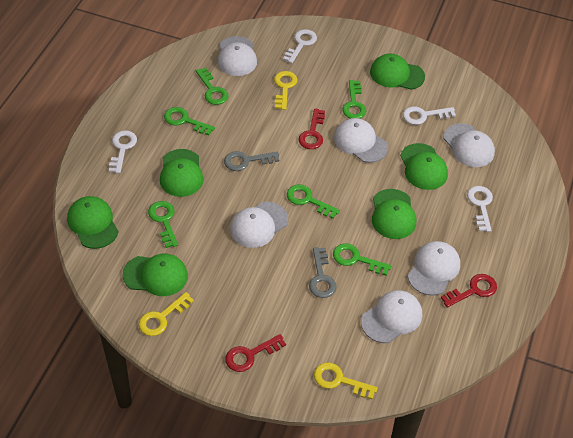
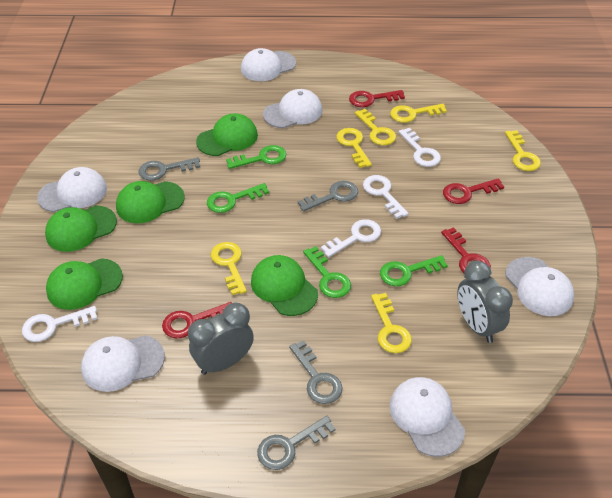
green cap: [67,196,118,249] [123,254,188,296] [160,149,204,197] [370,53,425,90] [372,189,416,239] [400,143,448,190] = 6 -> [45,206,117,252] [46,258,123,310] [116,181,185,223] [196,113,258,156] [251,255,318,316] = 5
green key: [148,201,178,248] [164,107,215,136] [196,67,229,105] [287,184,340,219] [333,243,391,275] [342,80,366,119] = 6 -> [207,183,269,213] [226,145,287,169] [303,246,351,298] [380,255,448,286] = 4
grey clock: none = 0 -> [188,302,254,375] [457,261,513,343] = 2
grey key: [224,151,279,171] [309,247,337,298] = 2 -> [139,157,200,181] [257,416,336,470] [289,340,343,404] [298,181,358,212] = 4
red key: [225,334,286,372] [298,108,325,149] [441,274,497,308] = 3 -> [162,302,232,339] [349,90,405,107] [441,227,491,273] [443,178,504,204] = 4
yellow key: [139,292,194,336] [274,71,297,110] [314,363,378,399] = 3 -> [211,242,247,295] [337,128,372,168] [355,109,396,145] [371,293,412,353] [390,104,447,123] [505,130,541,171] = 6

